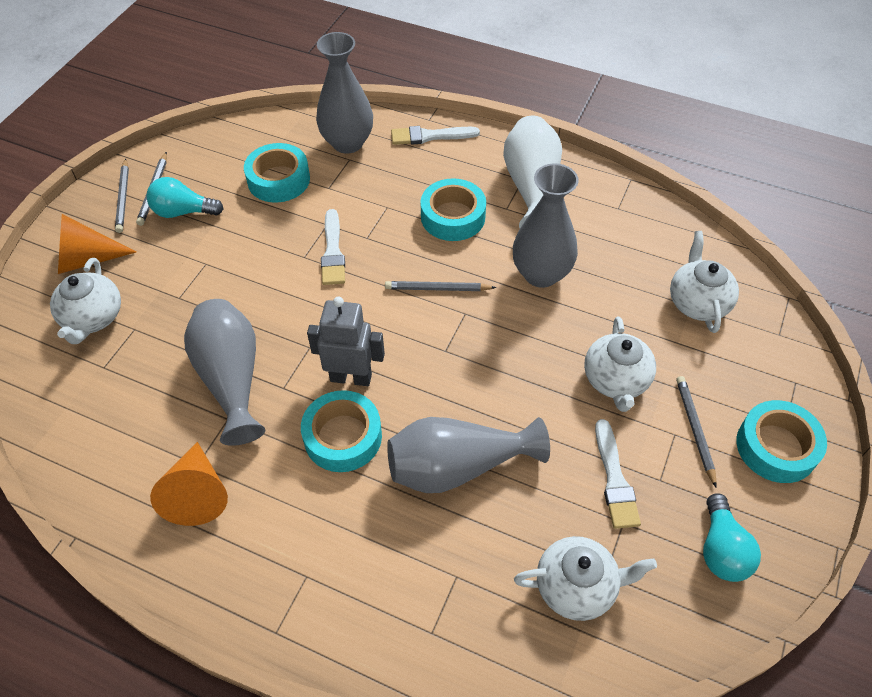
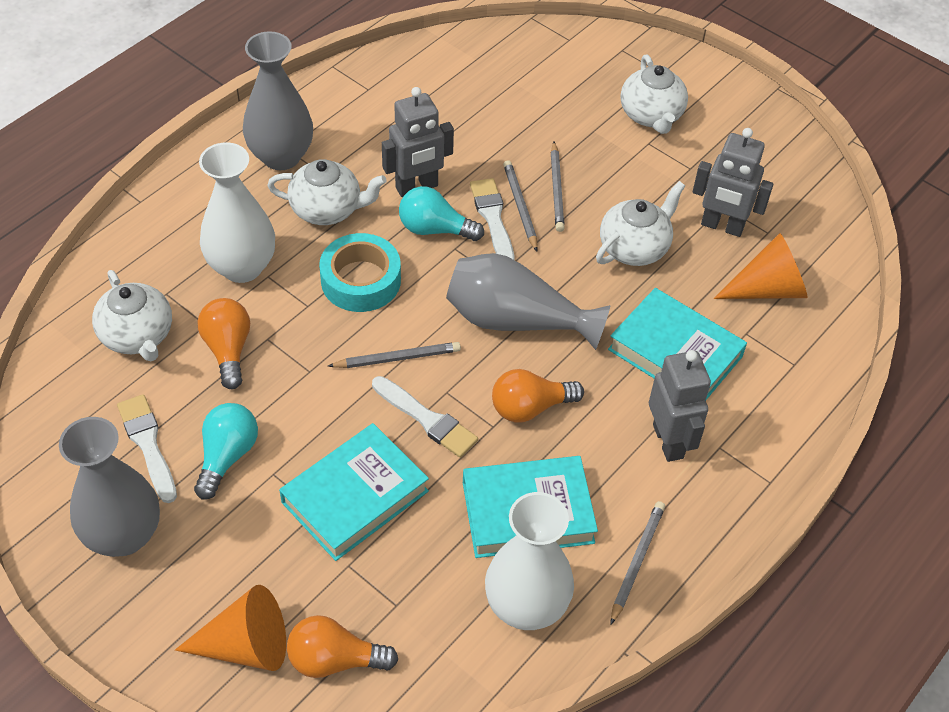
grey robot: [307,297,385,386] = 1 -> [382,87,454,197] [649,350,711,462] [693,128,773,237] = 3
grey vase: [184,299,265,446] [316,32,373,154] [387,417,550,493] [513,163,579,288] = 4 -> [59,417,160,557] [243,31,313,170] [446,253,610,350] = 3
orange light bulb: none = 0 -> [198,298,250,389] [287,615,398,678] [492,369,584,423] = 3
turquoise book: none = 0 -> [279,423,429,561] [463,456,598,558] [608,288,747,400] = 3
turquoise tape: [244,143,310,203] [301,390,382,472] [420,178,486,241] [737,400,827,483] = 4 -> [319,233,401,312] = 1
white vase: [503,116,562,228] = 1 -> [199,142,275,283] [485,492,574,630] = 2

